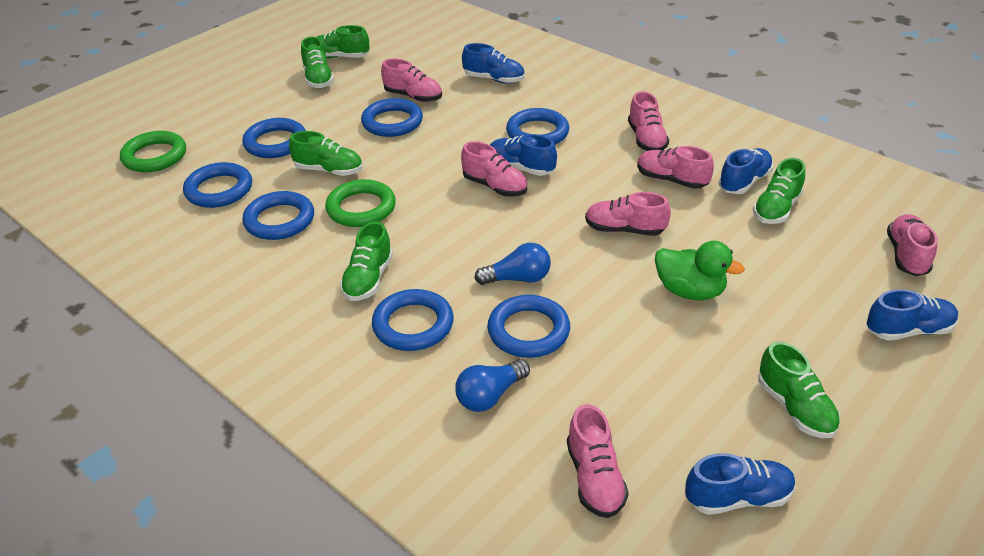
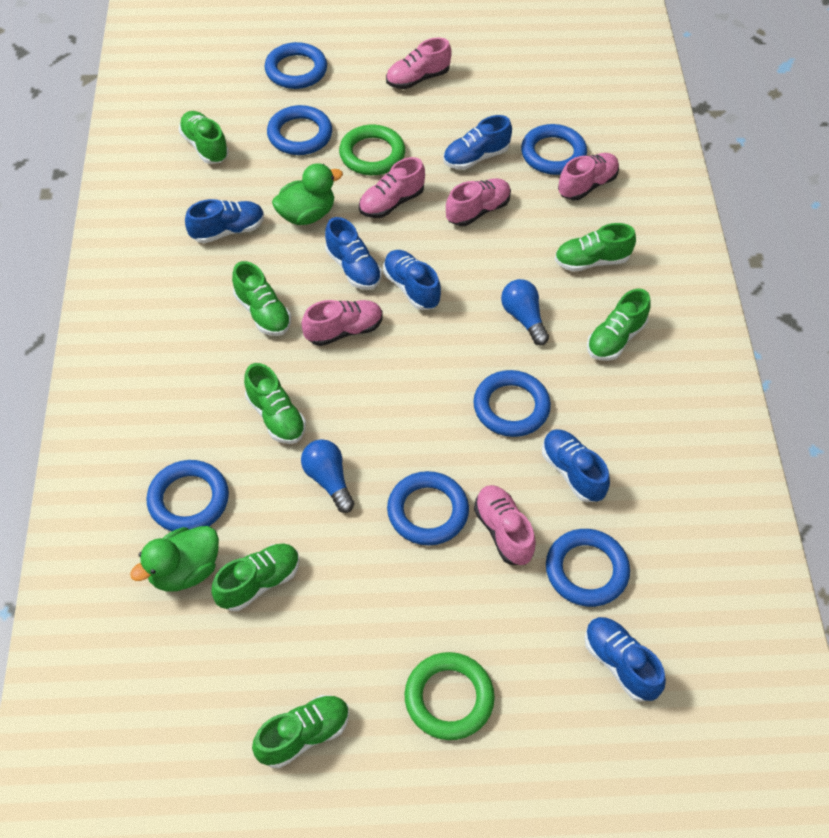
blue shoe: [462,43,525,83] [490,134,557,176] [685,453,796,515] [718,148,773,194] [867,289,958,341] = 5 -> [185,199,264,243] [325,217,382,290] [383,250,441,310] [443,115,512,170] [542,429,610,502] [585,617,666,702] = 6
green duck: [655,241,745,300] = 1 -> [130,526,219,592] [272,163,343,225] = 2
green shoe: [289,131,363,176] [301,37,334,88] [316,25,370,58] [340,221,393,301] [753,158,805,224] [758,341,840,438] = 6 -> [179,111,229,164] [211,543,300,611] [232,261,291,336] [244,363,306,444] [252,695,349,768] [555,223,636,272] [587,289,651,361] = 7
pink shoe: [381,59,442,102] [461,141,527,197] [567,404,628,518] [585,192,671,236] [628,91,669,151] [637,146,714,189] [887,214,938,276] = 7 -> [301,300,383,346] [359,157,425,218] [386,37,452,89] [446,178,511,226] [474,485,536,565] [558,153,619,200] = 6

